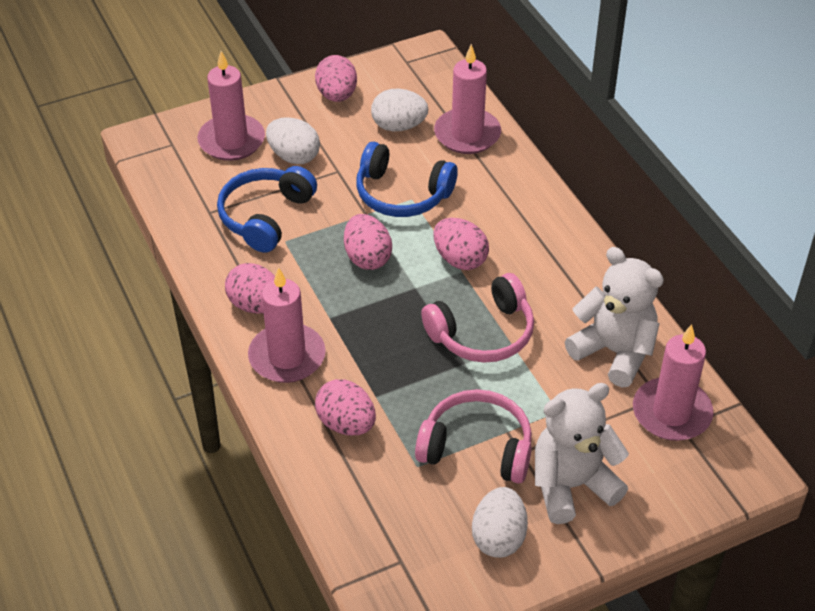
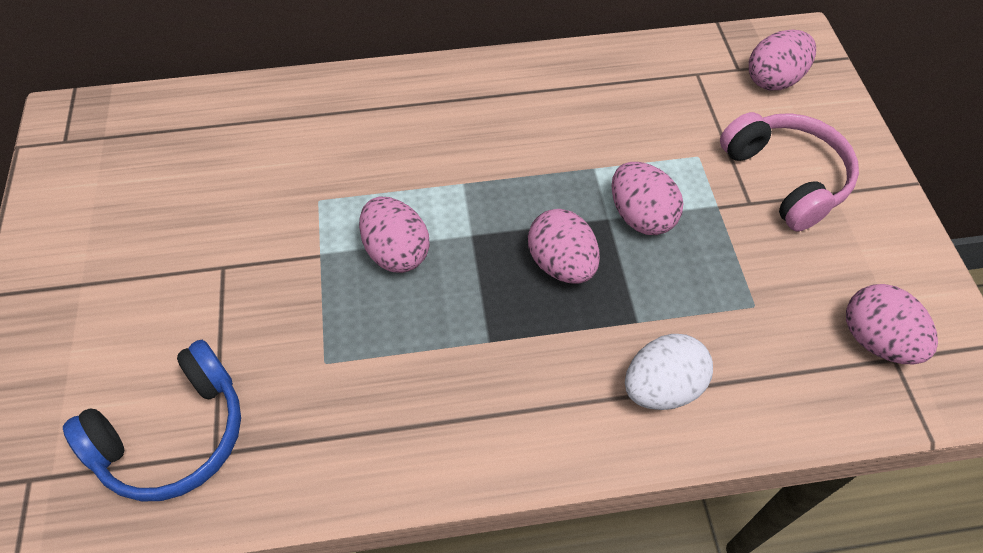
blue headphones: [217,166,317,253] [356,142,458,217] = 2 -> [63,340,241,502] = 1
pink candle: [197,51,265,161] [248,267,326,383] [434,44,501,154] [633,324,713,441] = 4 -> none = 0
pink headphones: [415,389,532,484] [421,273,534,363] = 2 -> [720,112,859,232] = 1
white egg: [266,117,320,164] [371,88,428,131] [472,487,528,558] = 3 -> [625,334,713,410] = 1
white teddy bear: [535,383,629,524] [565,247,664,387] = 2 -> none = 0

